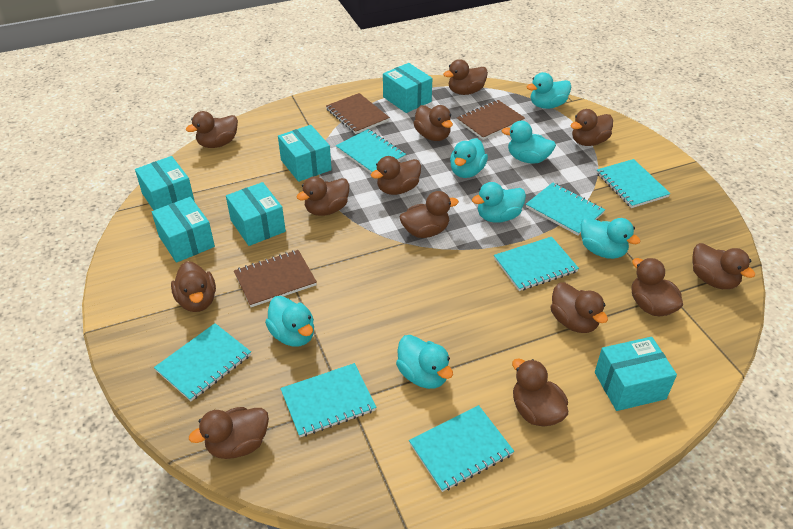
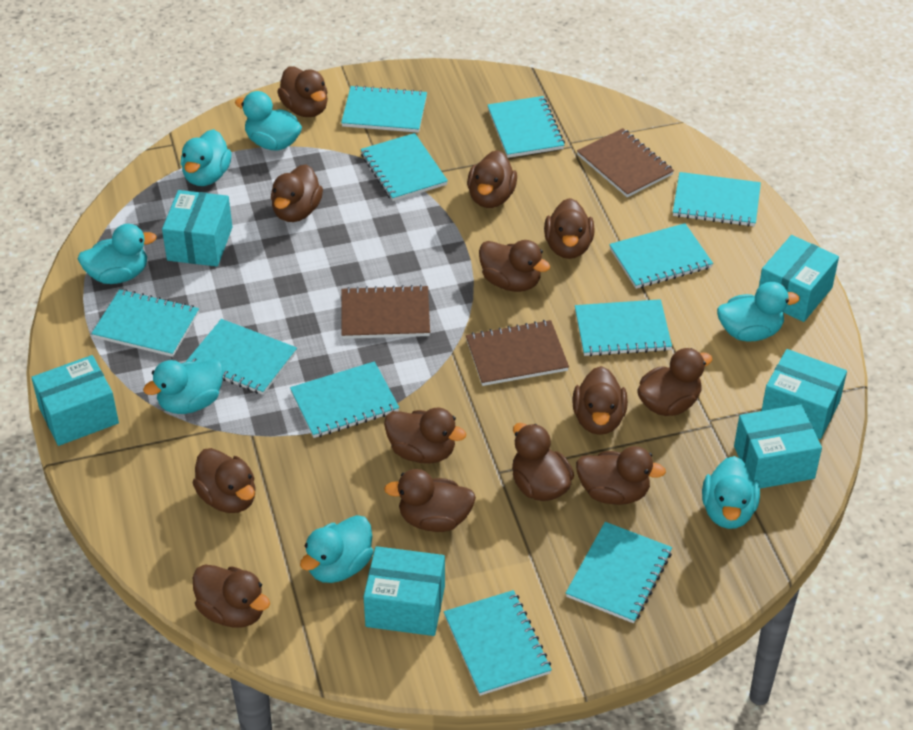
turquoise notebook: [154,323,251,401] [280,363,376,437] [336,129,406,173] [409,405,514,492] [494,237,579,291] [526,183,605,236] [597,159,671,208] = 7 -> [91,289,199,357] [186,319,297,395] [290,361,399,438] [341,85,427,133] [361,133,448,201] [444,590,552,696] [488,96,565,158] [566,522,672,623] [575,299,672,356] [609,223,713,289] [673,172,761,227] = 11

